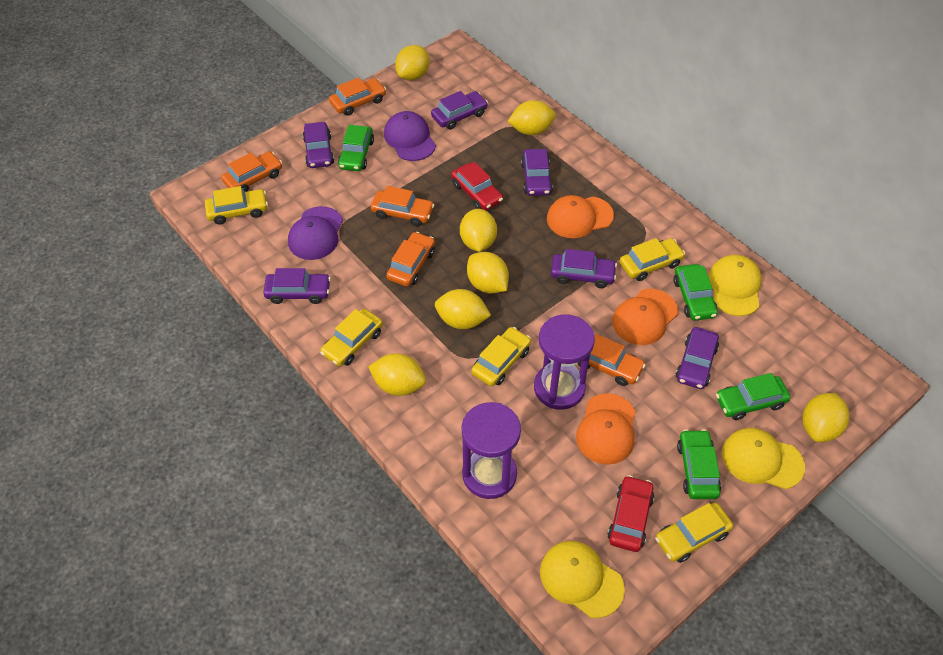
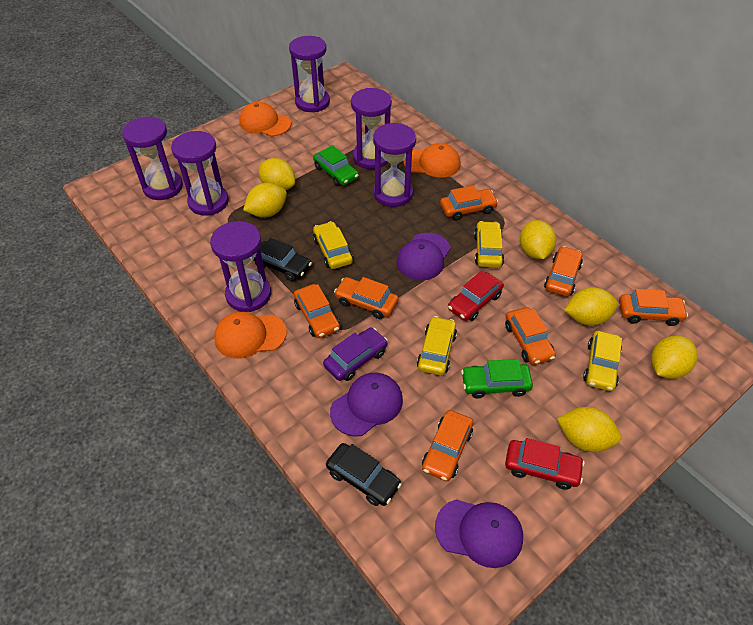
black car: none = 0 -> [253,238,312,281] [326,443,402,506] = 2
green car: [338,125,374,171] [673,264,718,321] [677,429,721,499] [716,373,790,420] = 4 -> [313,145,359,186] [461,359,533,399] = 2
orange car: [221,151,282,192] [329,77,386,116] [371,186,434,226] [386,232,435,287] [578,334,646,386] = 5 -> [294,284,340,338] [334,277,399,319] [422,410,473,481] [440,185,498,220] [505,307,556,365] [544,246,583,297] [619,289,688,326] = 7
purple cap: [288,206,343,260] [384,111,436,161] = 2 -> [330,373,403,437] [396,233,451,281] [435,500,523,568] = 3
purple car: [263,268,331,304] [303,122,334,168] [431,91,488,129] [521,149,553,196] [551,249,617,288] [676,327,719,389] = 6 -> [323,327,388,381] = 1
purple hourglass: [462,402,521,499] [534,314,595,410] = 2 -> [122,116,183,200] [171,131,229,216] [210,221,271,312] [289,36,330,112] [351,88,392,169] [373,123,416,207] = 6
yellow cap: [540,541,625,618] [709,255,762,316] [722,428,805,489] = 3 -> none = 0
yellow car: [205,186,268,224] [320,309,383,366] [471,327,531,386] [619,238,685,281] [655,502,733,563] = 5 -> [313,221,353,269] [417,316,457,376] [474,221,504,268] [583,331,622,391] = 4
yellow lemon: [368,353,426,396] [395,45,430,81] [435,289,491,329] [460,209,497,252] [467,252,509,294] [507,100,556,135] [803,393,849,442] = 7 -> [243,183,287,218] [259,158,295,190] [520,220,556,259] [557,407,621,452] [564,287,618,326] [651,336,698,379] = 6

